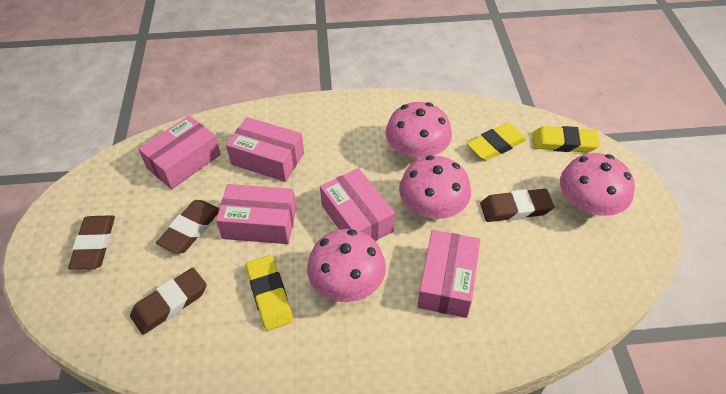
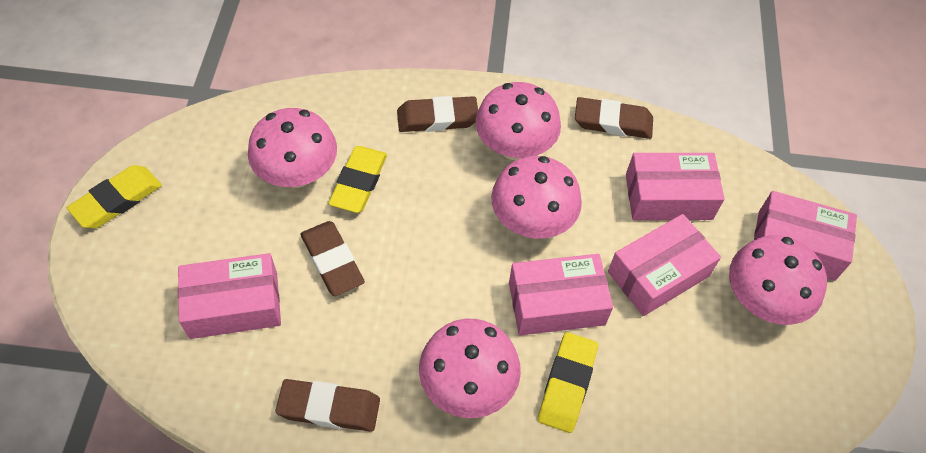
pink mushroom: [307,229,386,302] [386,102,452,163] [399,156,471,221] [560,153,635,218] = 4 -> [248,108,337,188] [419,319,521,418] [475,82,561,160] [491,156,582,239] [729,235,827,325] = 5

